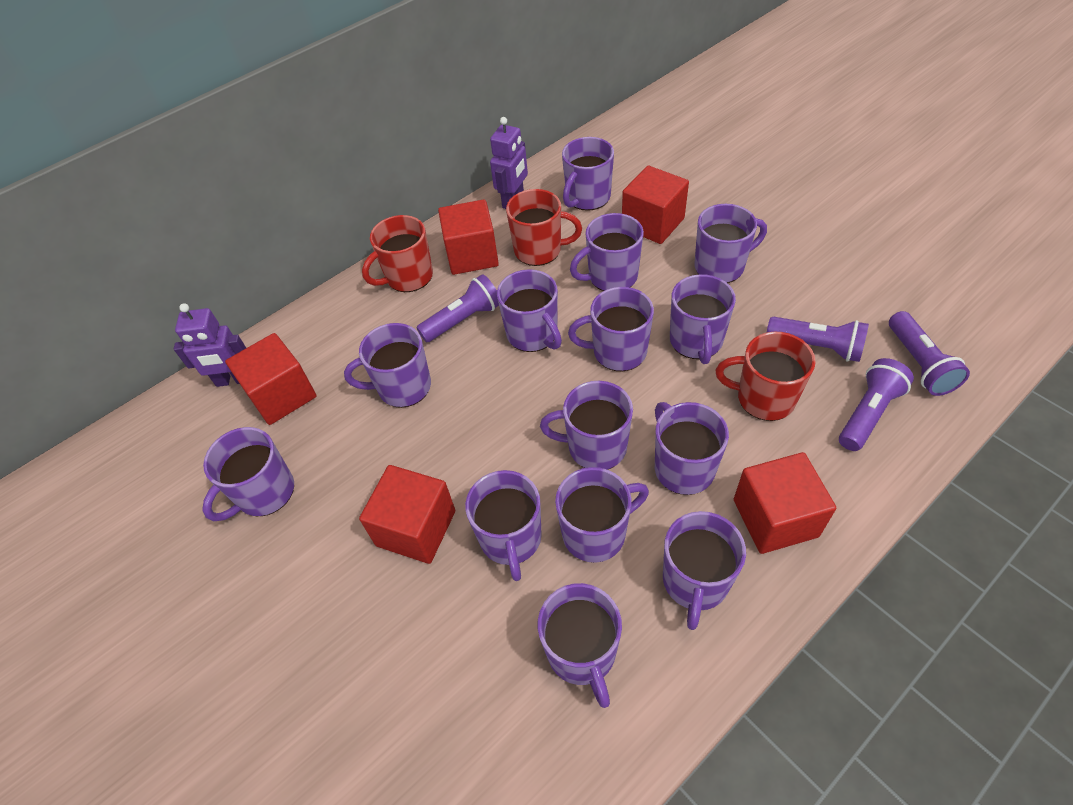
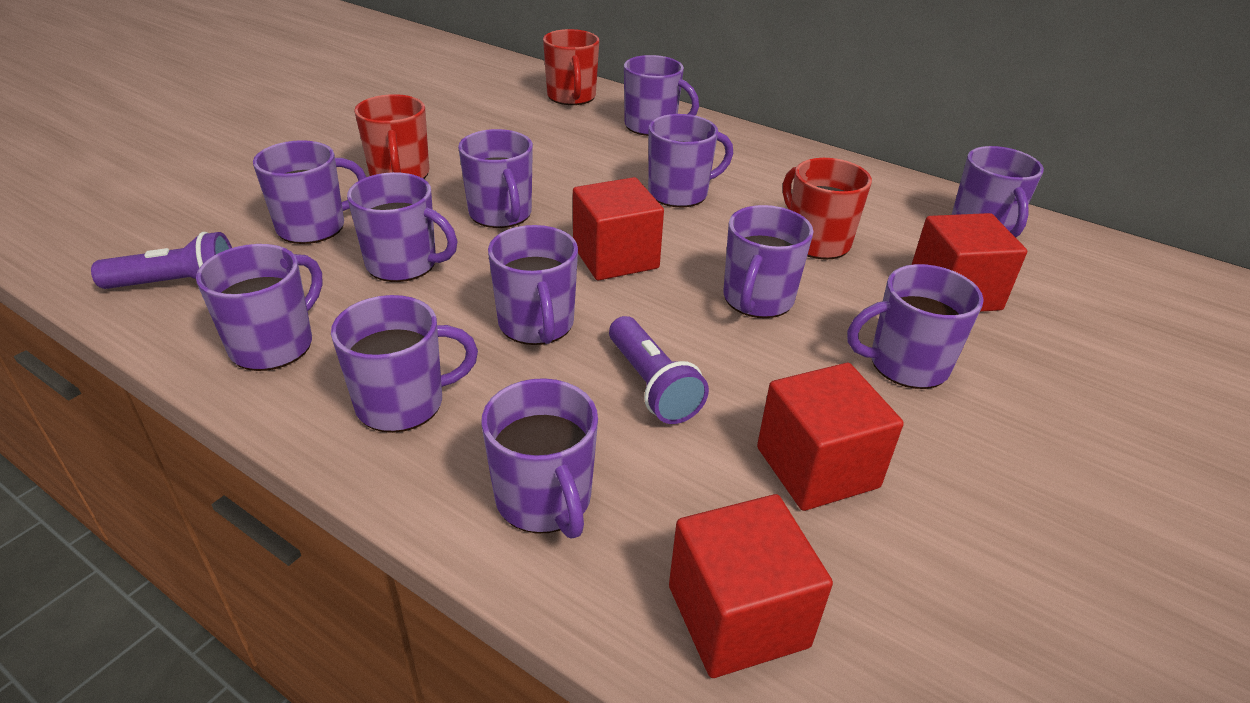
purple flashlight: [416,274,499,342] [767,317,869,362] [839,358,914,451] [889,311,970,396] = 4 -> [91,232,232,289] [609,316,709,424] = 2
purple mug: [202,427,294,521] [344,323,431,408] [465,470,542,581] [497,269,562,352] [538,583,622,708] [540,381,633,470] [555,467,649,563] [562,137,614,211] [568,287,654,371] [570,213,644,291] [655,402,729,495] [663,511,746,630] [670,274,736,364] [694,204,767,283] = 14 -> [196,244,323,371] [253,140,366,244] [331,295,478,433] [347,172,457,282] [458,129,533,228] [481,378,598,539] [488,225,578,345] [624,55,699,136] [648,114,733,208] [724,205,813,318] [847,264,984,389] [952,146,1044,238] = 12
purple robot: [174,303,246,387] [490,117,528,209] = 2 -> none = 0
red cube: [225,333,317,425] [359,465,455,564] [438,199,499,275] [622,166,689,244] [734,452,836,554] = 5 -> [573,177,664,280] [669,494,833,678] [757,363,904,511] [911,213,1027,312] = 4

